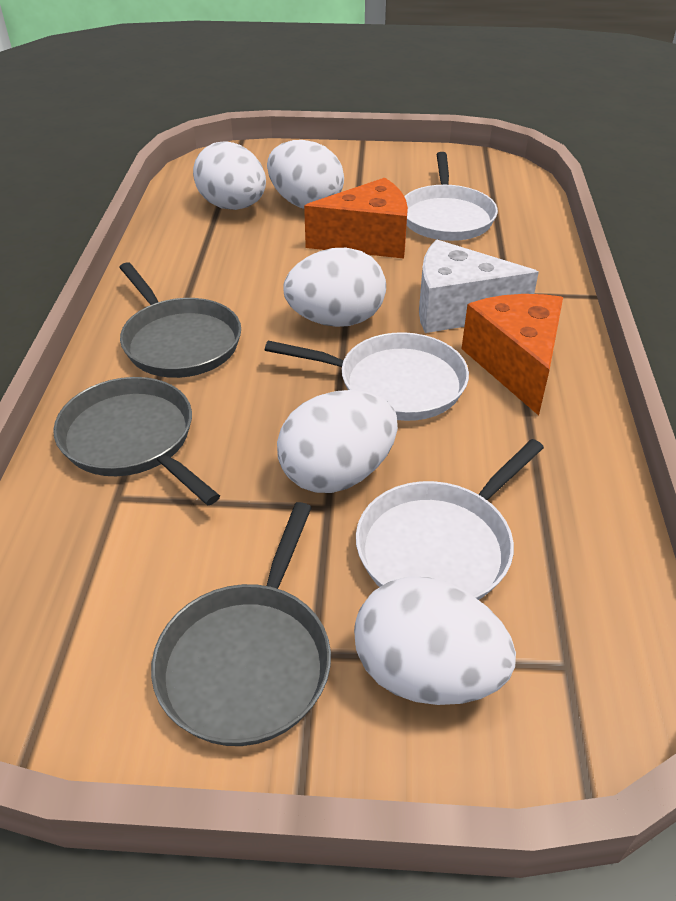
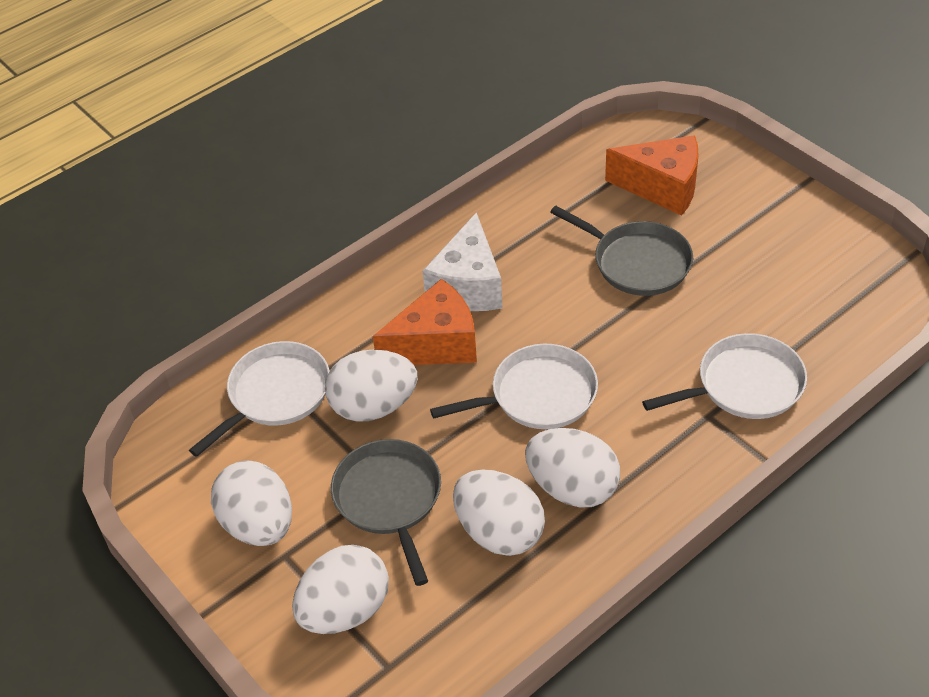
grey pan: [53,377,220,505] [119,262,241,378] [151,502,331,746] = 3 -> [331,439,441,586] [550,206,693,296] = 2

